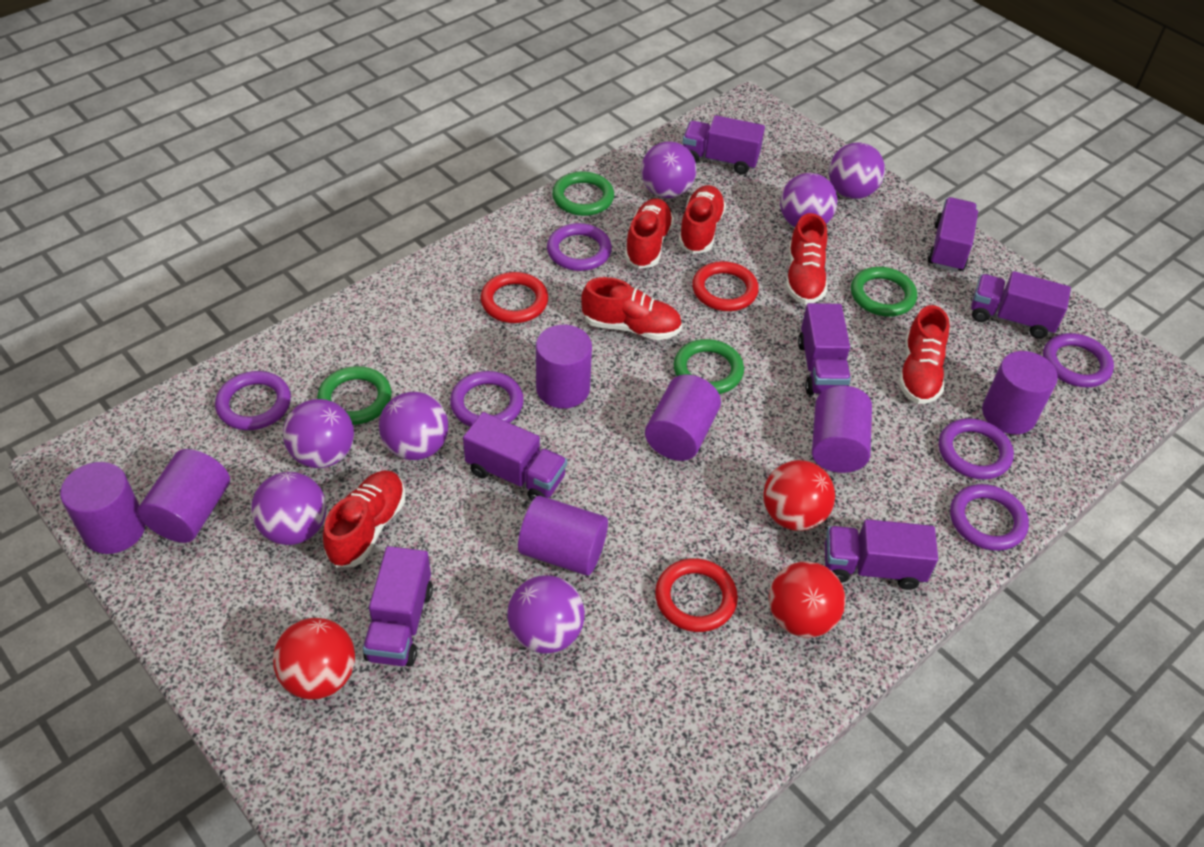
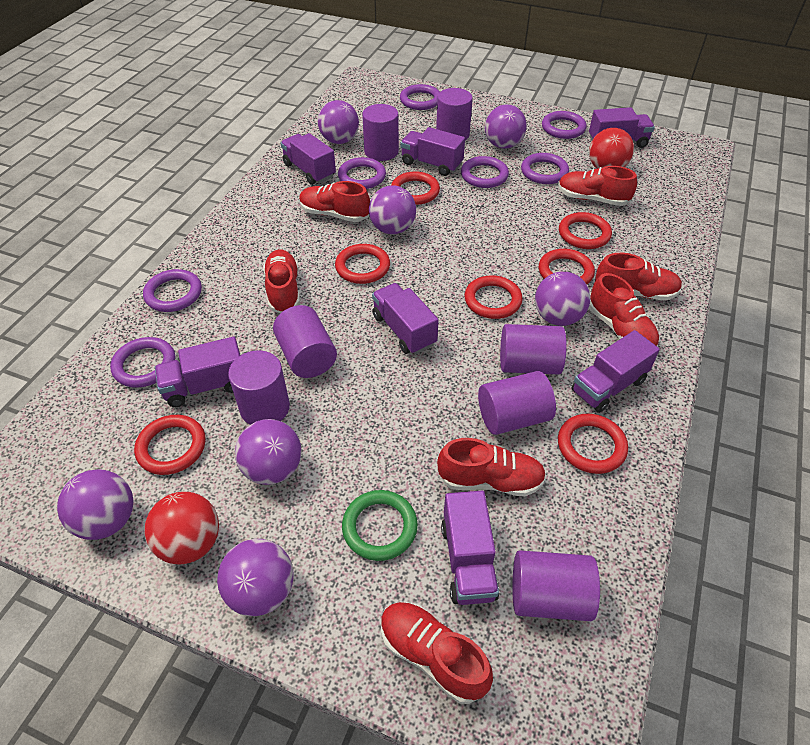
green ring: [317,366,392,425] [552,171,614,216] [673,339,744,394] [851,267,917,317] = 4 -> [342,490,418,561] = 1
purple ring: [215,371,291,430] [450,371,524,427] [547,223,612,271] [939,418,1014,480] [950,484,1029,551] [1043,333,1114,387] = 6 -> [110,337,175,388] [143,269,202,312] [338,157,386,189] [400,84,440,110] [461,156,509,188] [521,153,569,184] [542,111,587,139] = 7
red ball: [273,618,355,699] [763,460,835,531] [769,561,846,638] = 3 -> [144,492,219,565] [589,128,634,169] = 2
red ring: [480,272,548,323] [655,558,738,632] [692,261,759,311] = 3 -> [134,415,206,475] [335,244,390,284] [391,171,440,205] [465,275,523,319] [539,249,595,284] [558,414,628,474] [559,212,612,249] = 7
red shoe: [323,470,405,568] [581,277,682,340] [624,199,674,269] [678,185,726,254] [786,213,828,304] [899,305,950,404] = 6 -> [263,249,300,313] [299,181,370,222] [381,602,493,704] [437,438,546,496] [558,166,637,206] [589,273,659,346] [595,253,682,301] = 7

